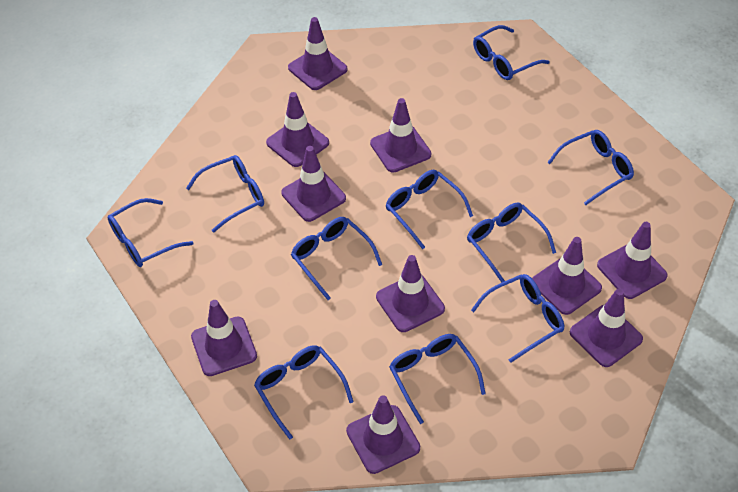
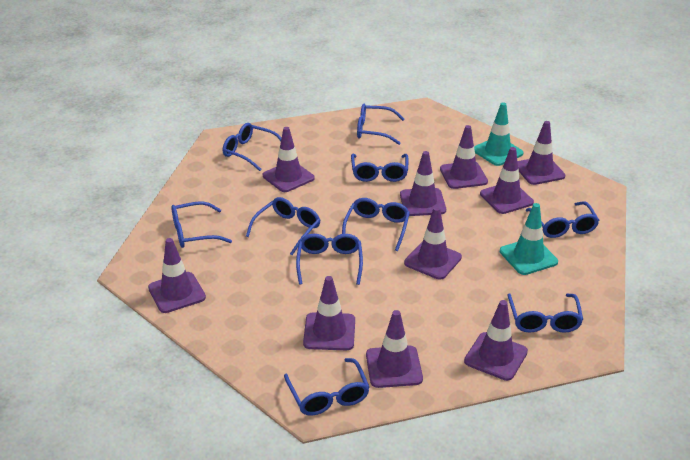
turquoise traffic cone: none = 0 -> [474,102,524,166] [500,203,558,275] = 2

